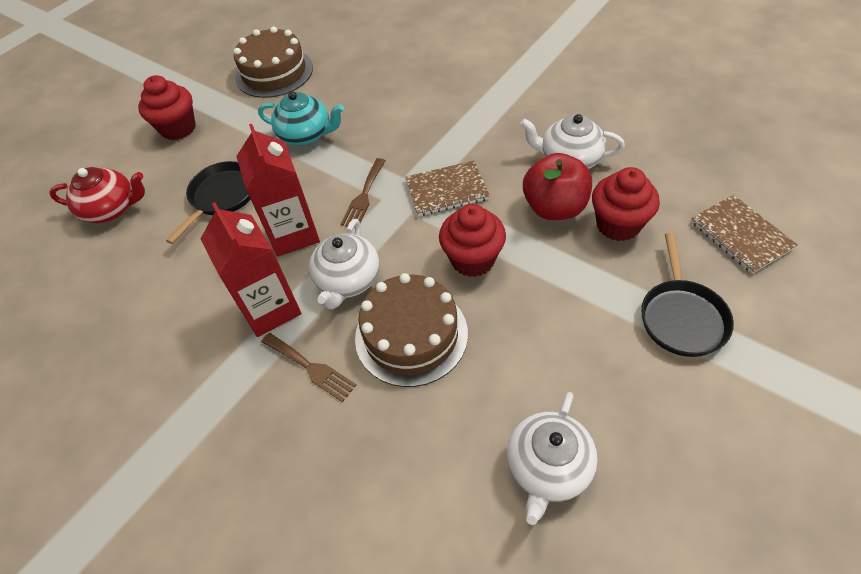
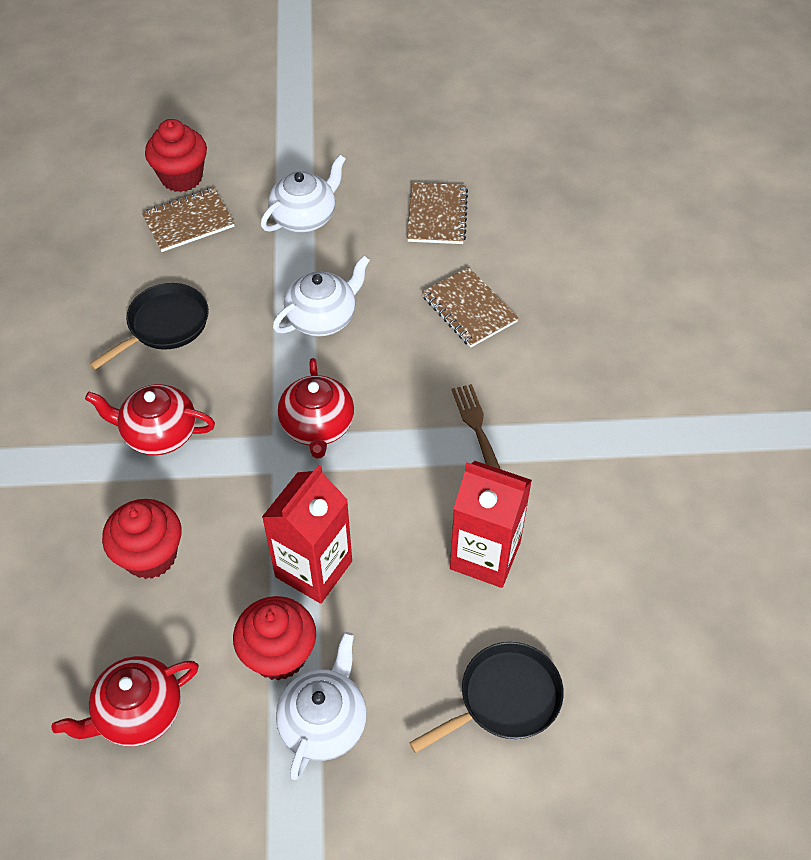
brown cake: [233,26,313,98] [355,273,468,387] = 2 -> none = 0
brown fork: [261,333,356,402] [340,158,386,227] = 2 -> [452,384,500,469] = 1
brown notebook: [405,161,490,216] [691,194,798,274] = 2 -> [141,188,235,252] [407,183,468,244] [422,267,519,348] = 3
red apple: [523,153,592,220] = 1 -> none = 0
red teapot: [49,167,145,223] = 1 -> [51,656,199,746] [85,384,215,455] [278,358,354,459] = 3
turquoise teapot: [258,91,344,146] = 1 -> none = 0

